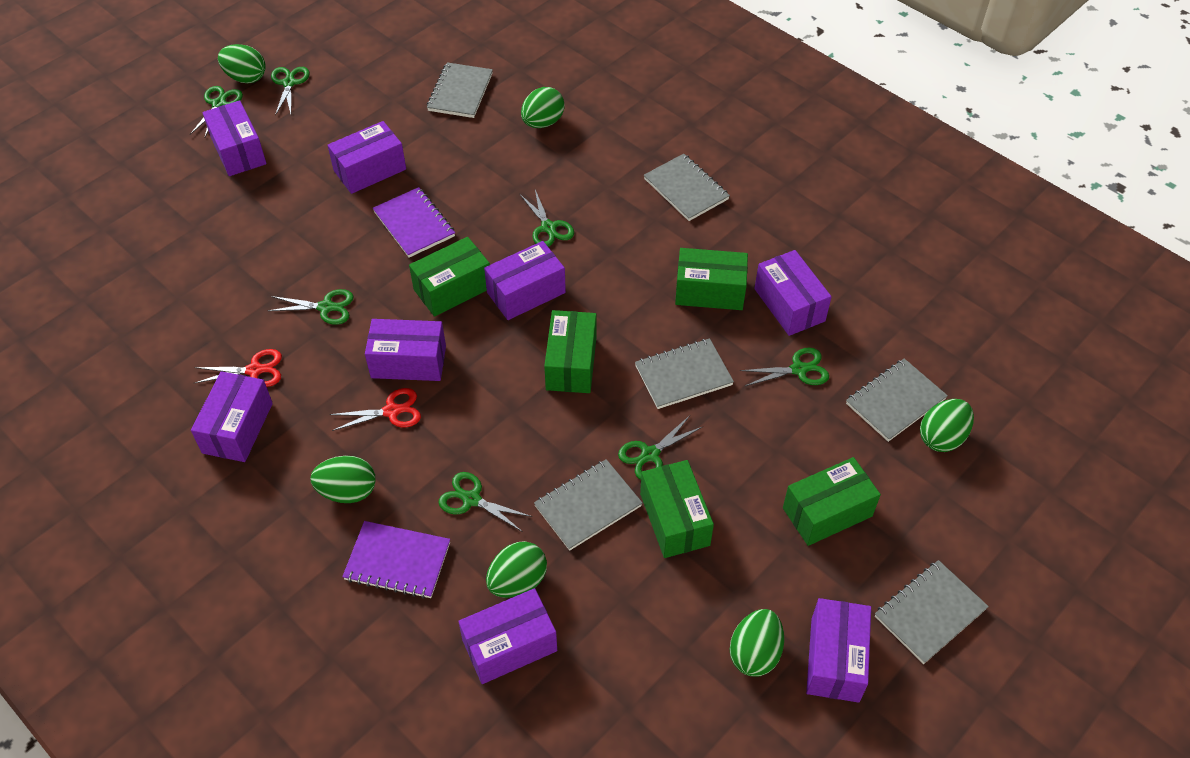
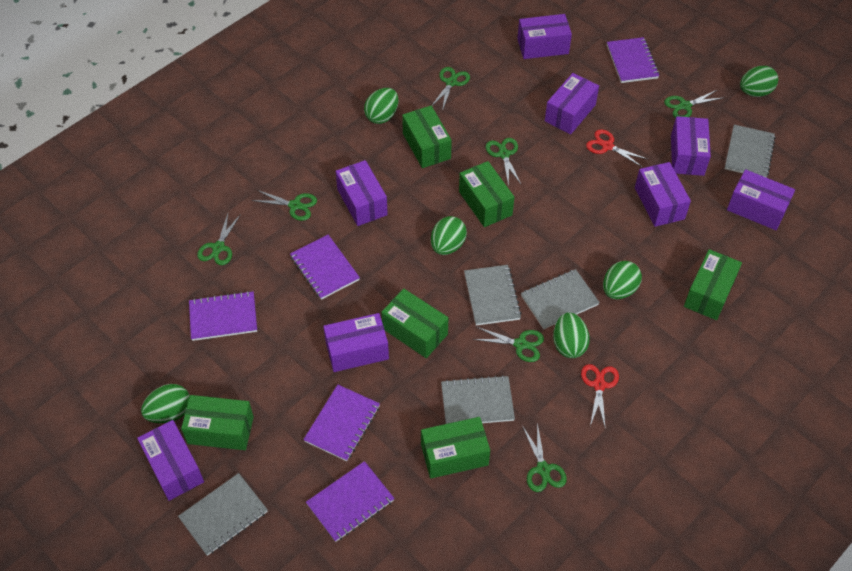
green box: [409,237,490,317] [544,310,596,393] [640,460,714,558] [675,248,748,310] [783,457,881,546] = 5 -> [181,395,254,450] [381,289,448,358] [402,106,452,168] [421,417,490,479] [459,161,514,227] [684,249,742,320] = 6
grey notebook: [427,62,493,118] [534,459,642,551] [635,338,734,409] [644,154,730,221] [846,358,948,442] [875,560,989,664] = 6 -> [178,473,268,556] [441,375,515,424] [464,265,522,326] [521,269,600,329] [725,125,776,177] = 5
purple notebook: [342,521,450,599] [373,187,455,258] = 2 -> [189,291,257,341] [290,235,360,300] [303,385,380,461] [306,461,394,542] [607,37,659,83] = 5

